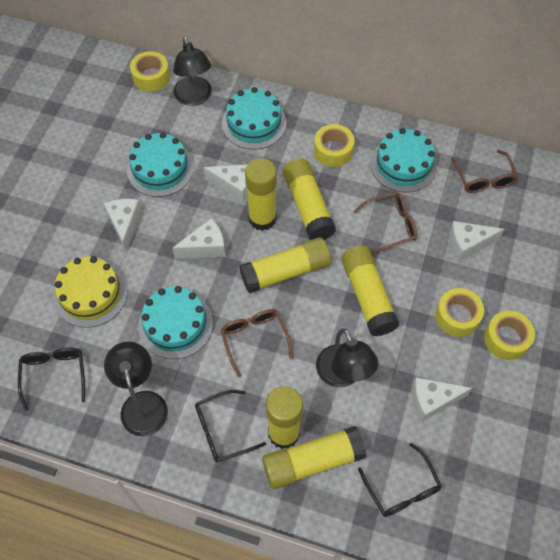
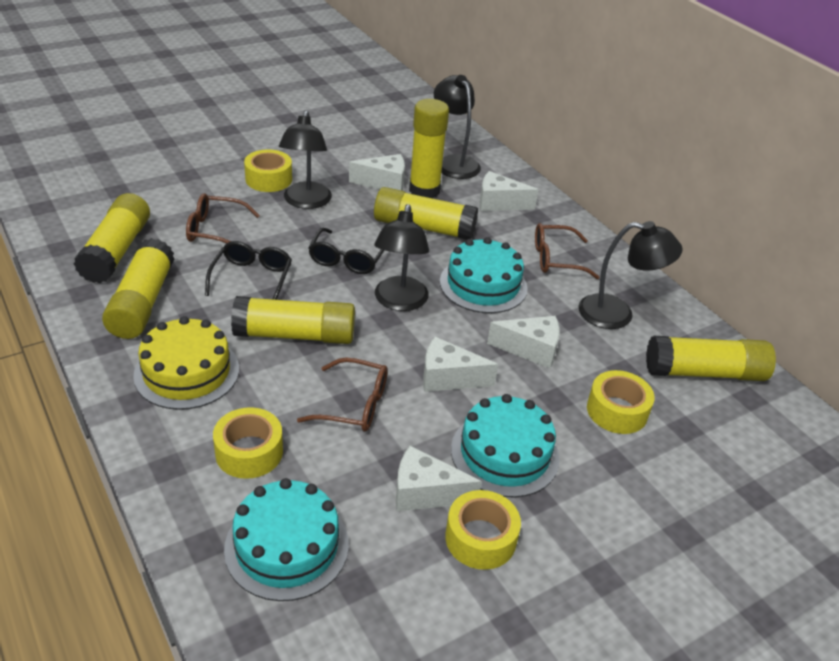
black glasses: [18,348,85,411] [195,390,266,462] [358,443,442,517] = 3 -> [205,241,292,300] [308,228,384,274] = 2
black lamp: [104,342,168,436] [173,36,212,106] [316,328,379,387] = 3 -> [279,110,332,209] [374,204,429,311] [434,75,481,179] [579,221,683,329] = 4
turquoise cake: [127,132,194,197] [138,286,213,359] [222,87,287,150] [370,128,437,193] = 4 -> [224,478,349,601] [440,237,528,313] [451,394,560,498] = 3

